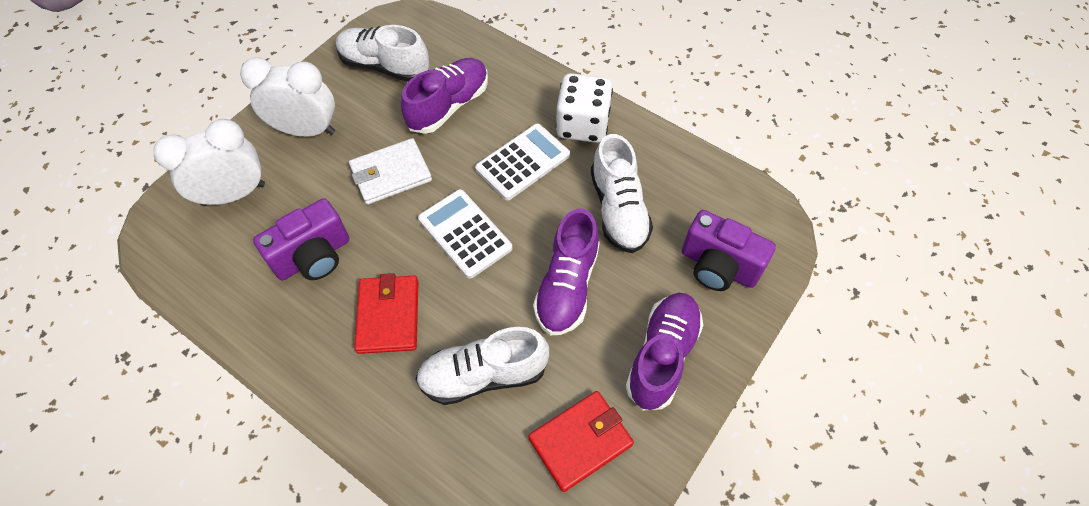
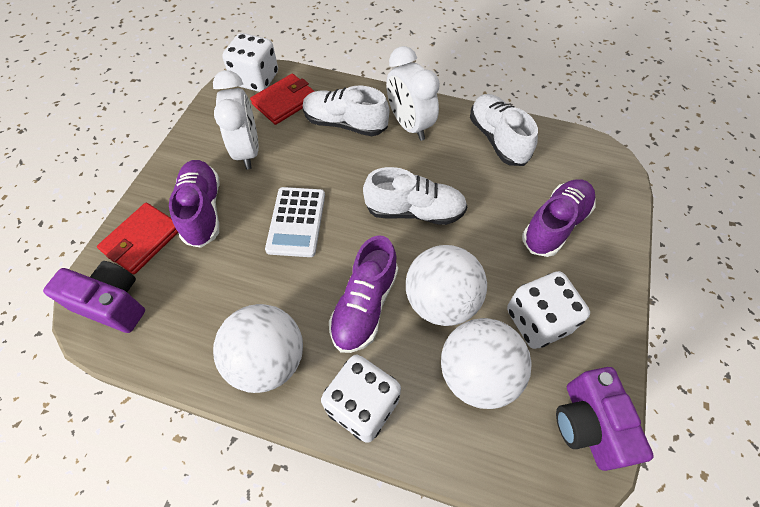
white ball: none = 0 -> [213,304,303,393] [406,245,487,326] [441,318,531,409] = 3
white calculator: [418,189,513,279] [475,123,570,200] = 2 -> [265,187,325,257] = 1
white dice: [556,73,613,143] = 1 -> [222,33,278,92] [321,355,401,443] [507,271,590,349] = 3
white wallet: [349,138,432,205] = 1 -> none = 0

